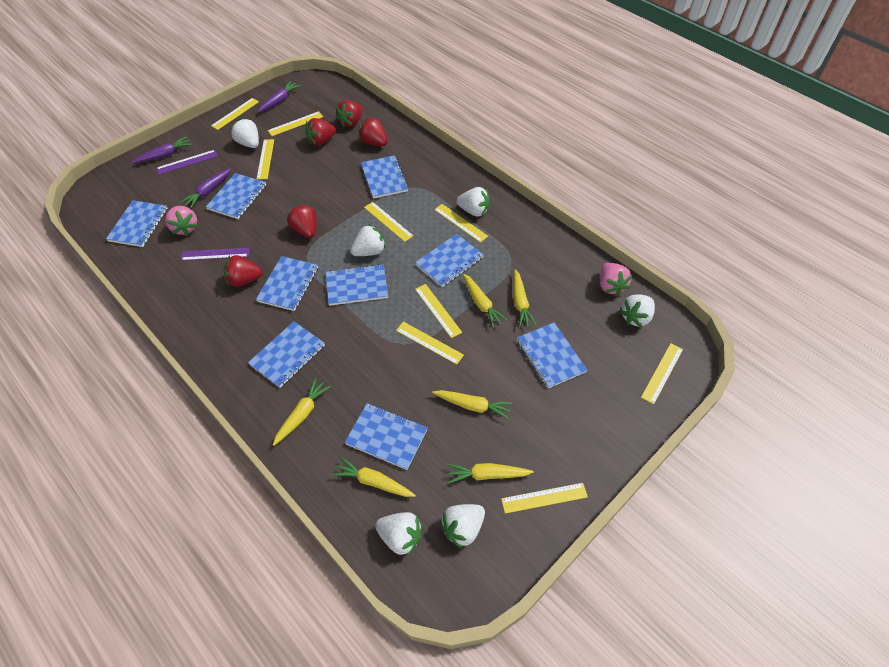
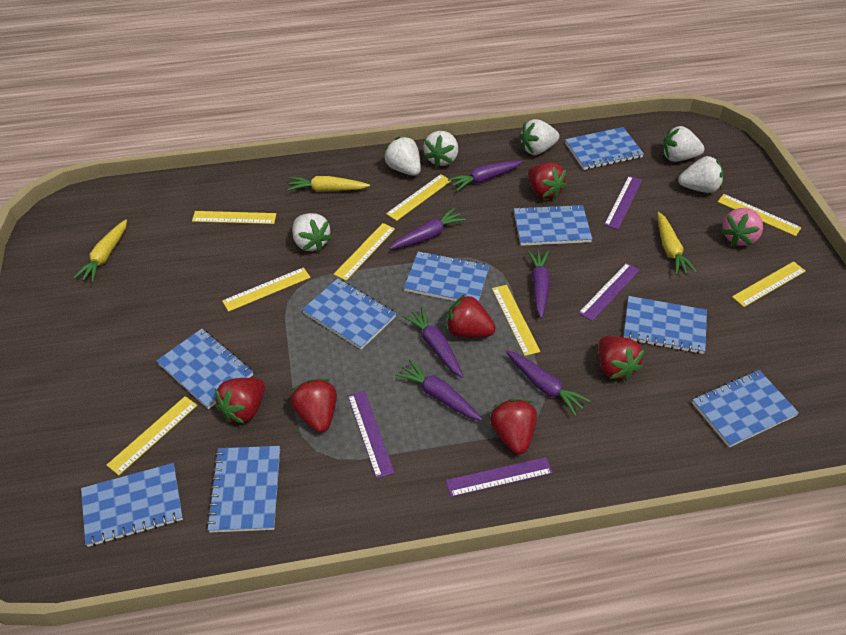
pink strawberry: [165,206,198,236] [600,263,632,296] = 2 -> [721,208,763,246] = 1
purple carrot: [131,136,192,163] [180,168,231,208] [258,81,301,113] = 3 -> [389,208,466,249] [395,360,483,421] [403,307,463,378] [448,160,523,191] [505,350,590,416] [527,250,550,319] = 6
purple ruler: [156,150,218,175] [181,248,250,261] = 2 -> [348,391,395,479] [446,457,553,497] [578,263,640,321] [604,176,642,230] = 4
red strawberry: [223,255,263,287] [287,204,317,238] [305,118,336,146] [335,100,363,127] [358,117,387,146] = 5 -> [215,378,265,424] [291,379,337,433] [446,294,496,338] [490,399,537,454] [528,162,567,199] [599,336,644,381] = 6
yellow carrot: [273,378,331,446] [332,457,416,497] [432,390,512,419] [447,463,533,484] [463,274,508,328] [513,269,537,328] = 6 -> [73,219,127,283] [287,176,370,192] [657,212,697,275] = 3
yellow ruler: [211,98,259,130] [257,139,274,180] [268,111,323,136] [364,202,413,242] [396,322,464,365] [415,284,462,338] [434,204,488,243] [501,483,588,514] [641,343,683,404] = 9 -> [107,396,197,475] [192,211,276,224] [222,267,311,312] [334,223,395,281] [386,174,451,221] [492,285,540,356] [718,194,802,236] [732,261,806,307] = 8

